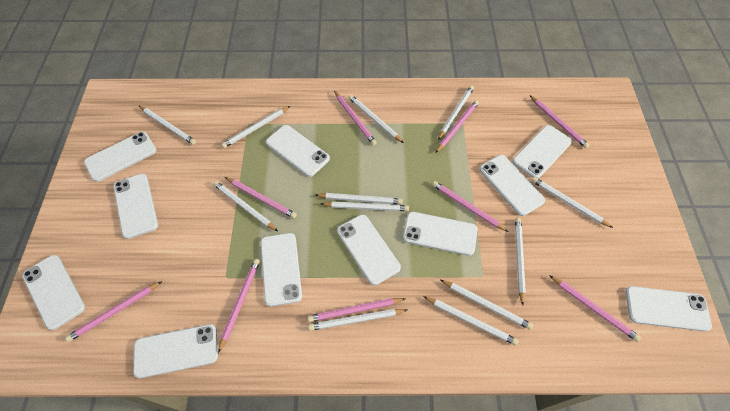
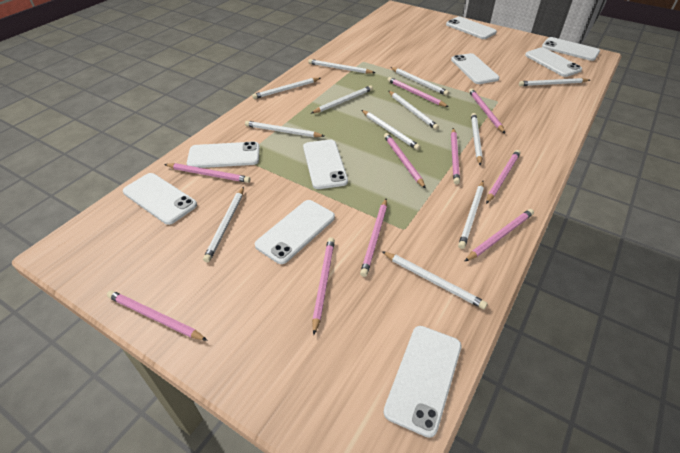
pink pencil: [65,281,162,342] [218,259,260,353] [225,177,297,219] [308,298,405,322] [334,91,377,145] [432,181,508,232] [435,100,479,153] [530,95,589,148] [549,275,641,342] = 9 -> [107,290,208,341] [164,163,250,183] [312,237,335,335] [360,199,387,277] [384,133,426,189] [387,77,449,107] [451,128,460,185] [464,209,534,262] [469,88,505,133] [486,150,521,204] = 10
white phone: [22,255,85,330] [84,132,156,182] [113,174,158,239] [133,324,218,378] [261,233,302,307] [266,125,330,177] [337,214,401,285] [403,212,478,256] [480,155,545,216] [512,125,572,179] [625,286,712,332] = 11 -> [123,173,197,225] [187,141,260,168] [255,200,335,264] [303,140,348,189] [383,326,462,438] [446,17,497,39] [451,53,499,84] [525,47,582,77] [542,37,600,61] = 9

